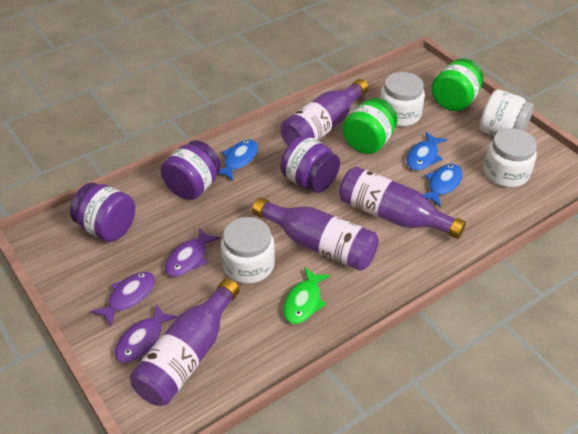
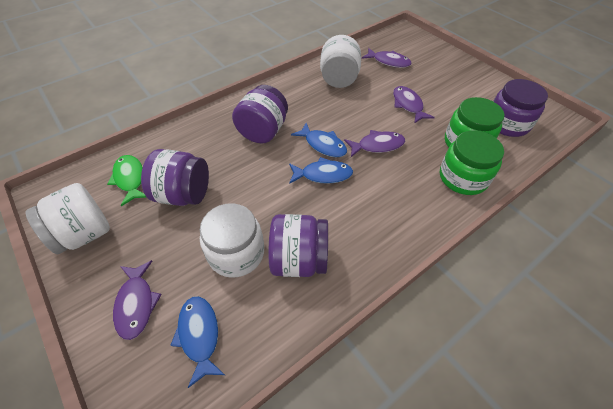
purple bottle: [130,278,240,406] [252,197,379,271] [281,79,368,145] [339,166,466,239] = 4 -> none = 0
purple fish: [90,272,155,327] [114,304,178,363] [165,227,221,277] = 3 -> [113,260,162,340] [344,130,405,157] [362,48,412,68] [393,86,435,124] = 4
purple jar: [70,182,135,242] [161,140,221,200] [280,135,340,193] = 3 -> [141,149,209,206] [232,85,288,143] [268,214,328,277] [493,79,548,137] = 4
white jar: [221,217,275,284] [380,72,425,127] [480,89,534,136] [483,128,537,187] = 4 -> [25,183,110,254] [200,203,264,278] [320,35,361,88] = 3

